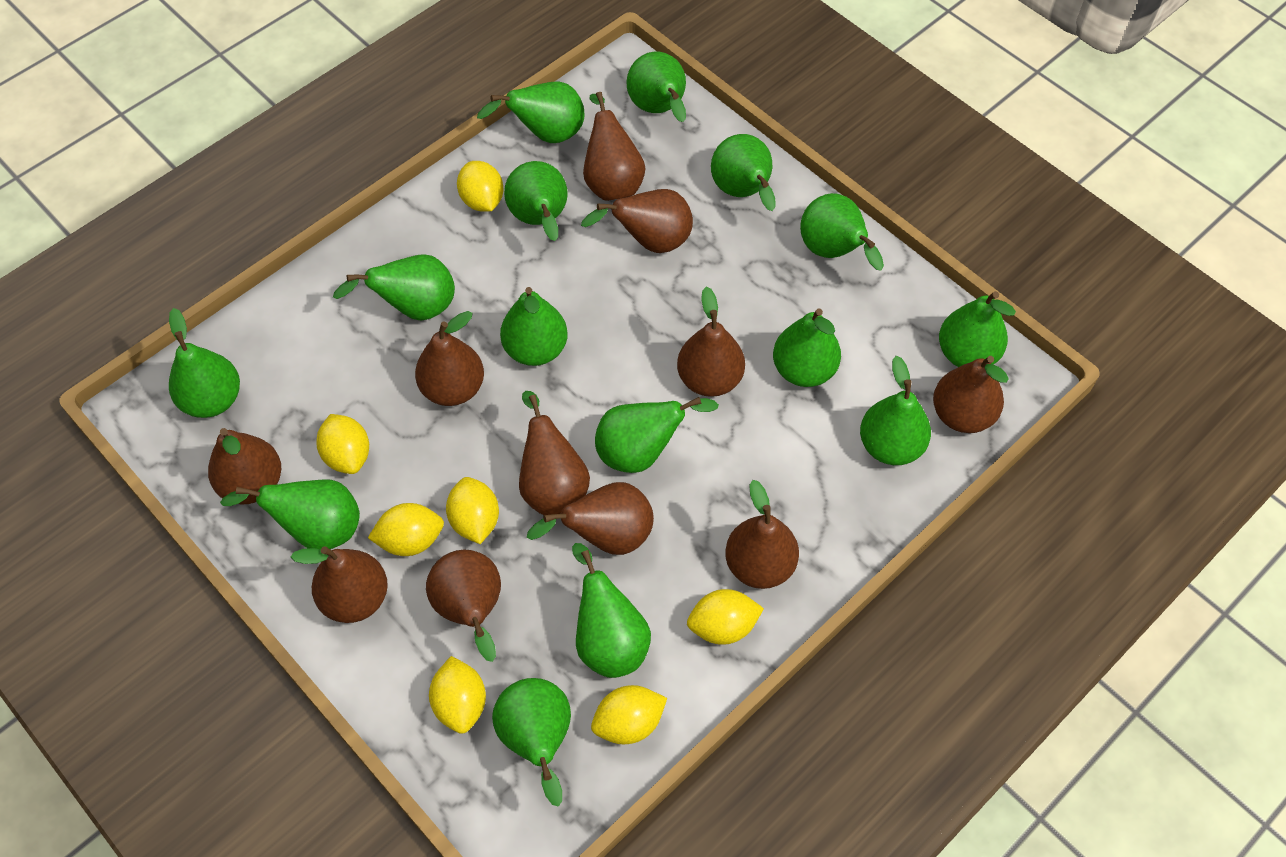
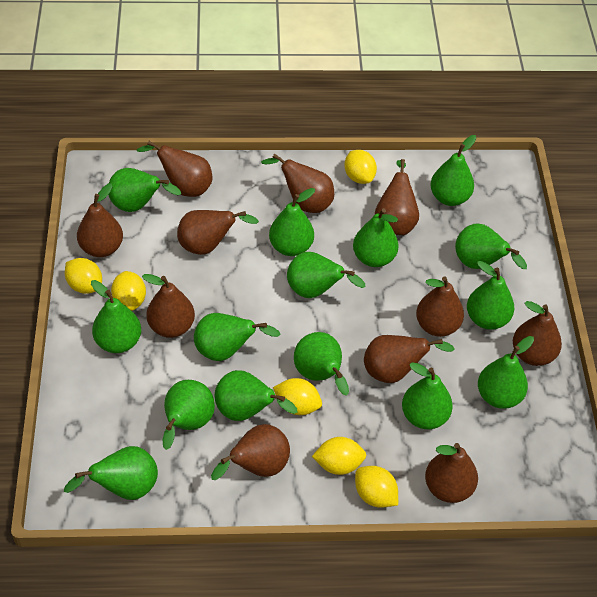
yellow lemon: [316,414,369,474] [368,503,444,556] [429,656,486,734] [446,477,499,544] [457,161,503,212] [591,685,667,744] [687,589,764,645] = 7 -> [65,258,102,294] [111,271,146,311] [273,378,322,415] [312,437,366,475] [344,150,377,184] [355,466,398,508] = 6

